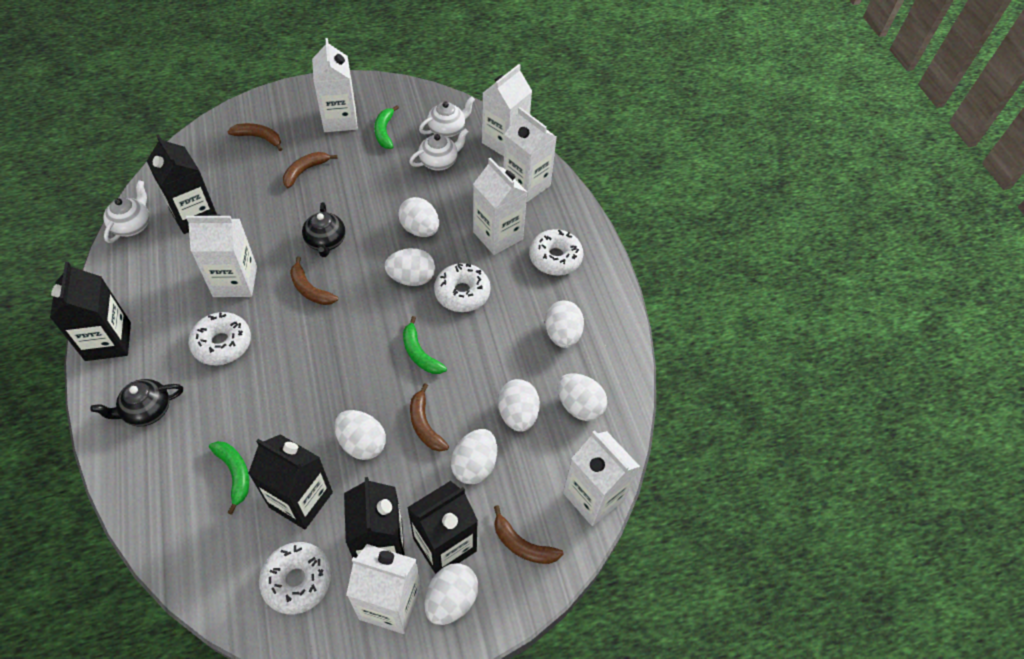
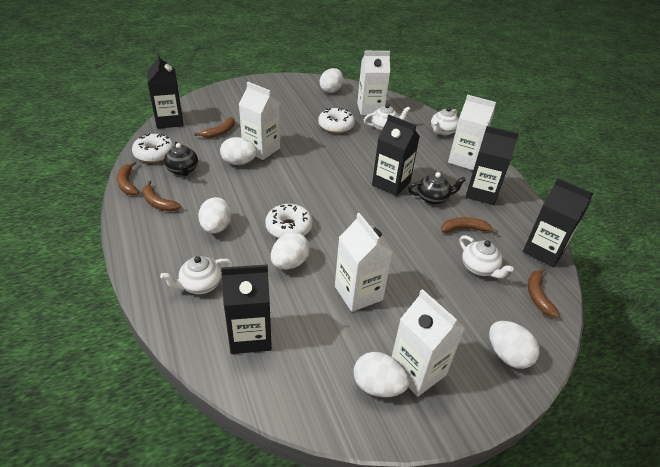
green banana: [209,441,249,515] [374,105,399,149] [403,316,447,374] = 3 -> none = 0
white carton: [186,214,257,297] [312,38,358,132] [346,544,421,634] [473,158,527,255] [482,64,532,156] [503,107,557,202] [563,430,640,526] = 7 -> [239,82,280,160] [335,213,393,312] [357,51,390,115] [392,289,465,397] [448,95,496,170] = 5
white donut: [189,312,251,365] [259,542,332,614] [434,263,491,312] [529,229,583,276] = 4 -> [132,134,174,163] [265,204,313,238] [318,108,355,133] = 3
white egg: [334,410,386,460] [384,248,435,286] [398,197,439,237] [424,563,479,625] [451,429,497,484] [498,379,540,432] [545,300,584,348] [557,373,607,421] = 8 -> [199,197,232,234] [220,137,257,165] [271,232,310,269] [320,68,343,93] [354,352,410,397] [489,321,540,369] = 6
white teapot: [103,180,150,243] [409,129,468,171] [419,96,475,138] = 3 -> [160,256,233,294] [364,104,410,132] [431,107,459,135] [460,235,514,279] = 4

